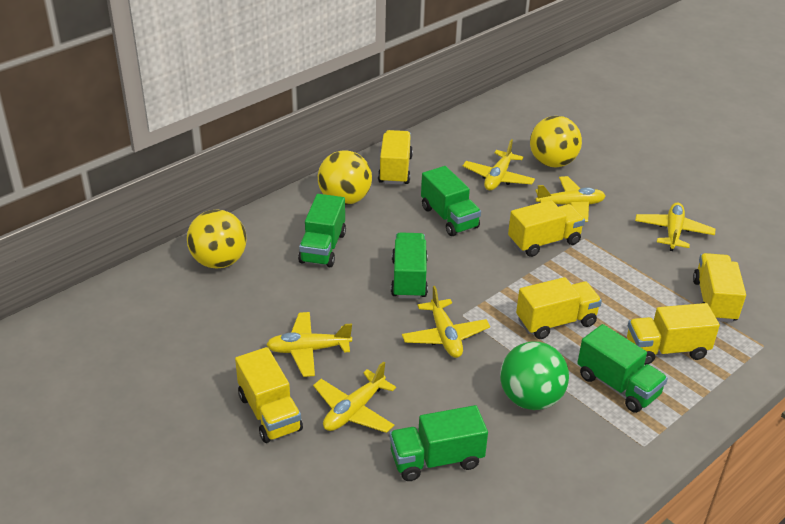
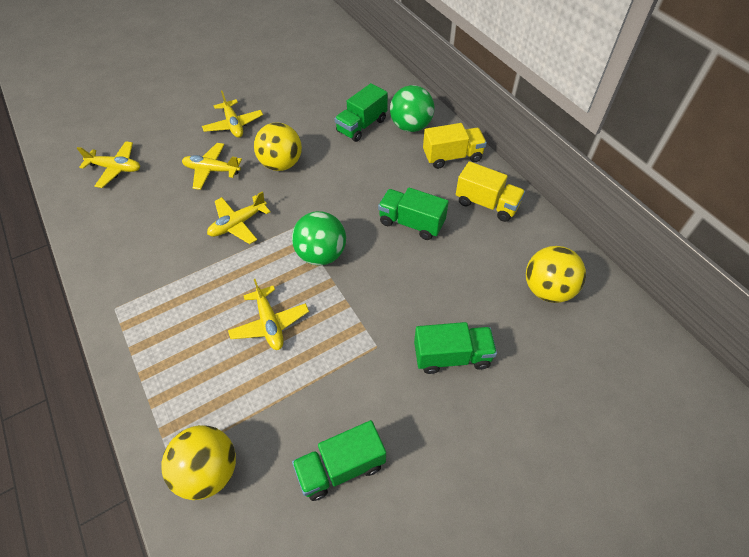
green ball: [500,342,569,410] = 1 -> [292,211,346,265] [390,85,434,132] = 2
green truck: [298,194,346,267] [389,405,488,481] [391,232,428,299] [421,166,481,236] [577,324,668,413] = 5 -> [292,420,386,501] [335,83,388,142] [378,188,449,240] [414,322,497,374] = 4
yellow plane: [266,312,352,377] [313,361,396,433] [402,286,490,358] [463,139,535,190] [536,176,606,222] [635,202,715,251] = 6 -> [77,141,140,188] [182,143,242,190] [202,90,263,138] [207,191,271,244] [228,279,309,350] = 5
yellow truck: [235,347,303,443] [378,130,413,185] [508,200,585,257] [516,277,602,339] [627,303,720,365] [693,253,746,323] = 6 -> [423,123,487,169] [456,161,525,222] = 2

